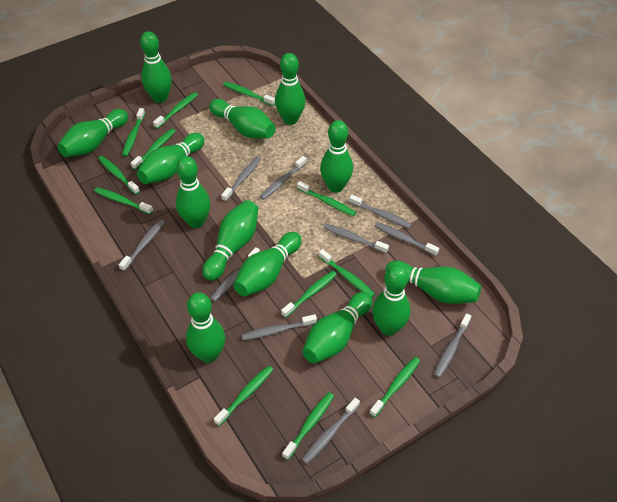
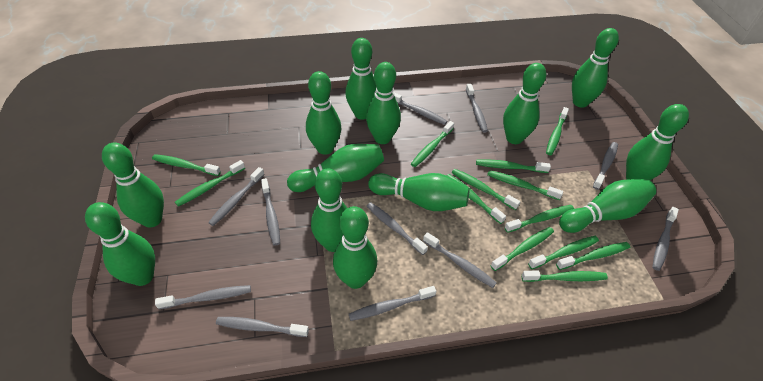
green toothbrush: [94,187,153,214] [98,156,140,194] [122,108,145,157] [131,129,175,170] [153,92,198,129] [214,366,273,426] [223,82,275,106] [281,271,337,318] [282,392,334,460] [297,181,356,216] [319,249,375,297] [369,357,420,418] = 12 -> [152,154,221,176] [175,160,245,207] [411,121,454,167] [446,174,506,224] [452,169,520,210] [476,159,551,173] [487,170,563,200] [491,227,554,271] [504,205,574,233] [522,271,608,282] [528,236,599,269] [546,107,569,155] [556,242,630,270] = 13
grey toothbrush: [119,219,165,271] [210,247,260,302] [221,157,261,202] [242,314,317,340] [260,156,307,200] [302,398,360,464] [323,224,389,254] [349,195,412,228] [375,222,439,256] [434,313,471,378] = 10 -> [155,285,251,309] [208,167,265,226] [216,317,309,337] [261,178,280,246] [349,286,436,321] [367,202,428,255] [394,92,447,125] [423,232,496,288] [466,84,488,133] [593,142,618,190] [652,207,679,271] = 11

